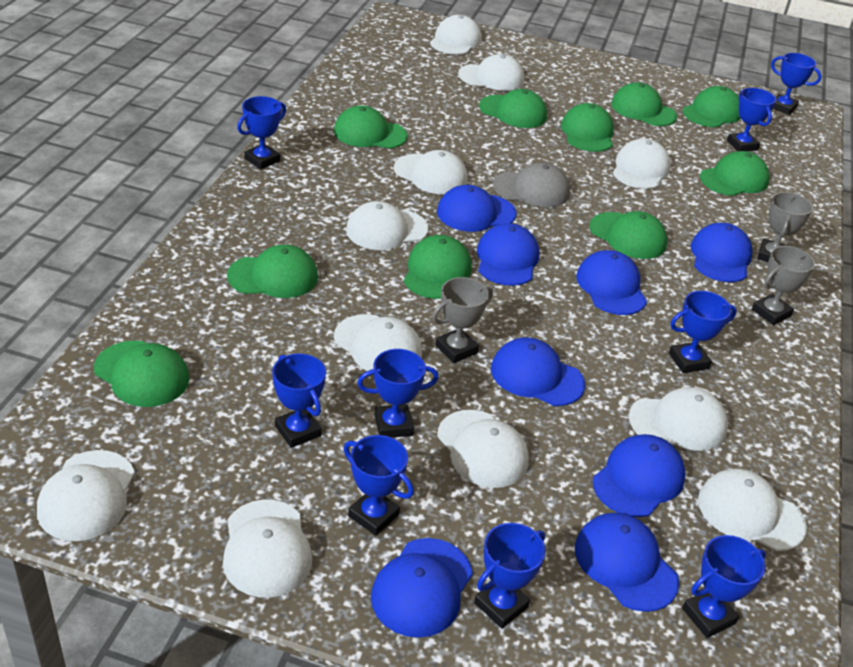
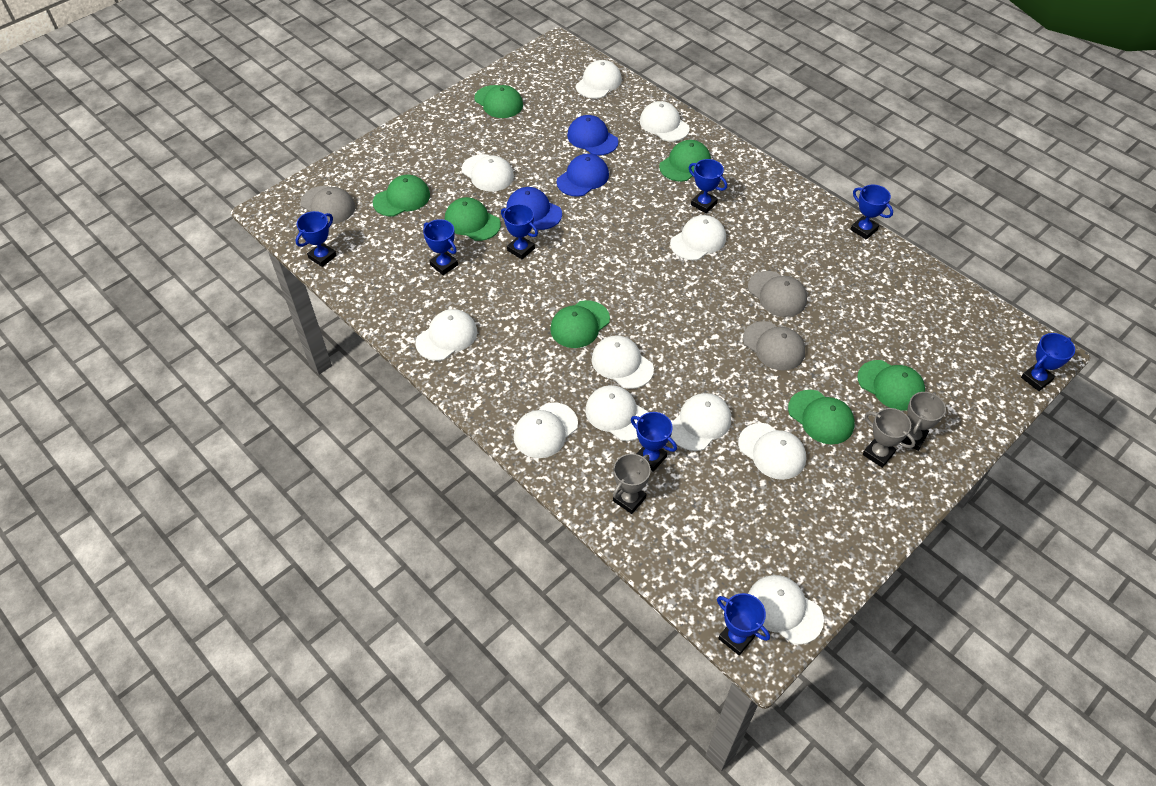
blue cap: [371,538,473,638] [437,185,517,232] [477,223,539,286] [491,337,585,406] [575,513,679,612] [576,250,647,315] [593,434,686,517] [691,223,753,282] = 8 -> [506,187,562,230] [557,154,609,197] [567,115,618,155] = 3
blue trophy: [237,96,286,169] [272,354,326,448] [344,435,414,536] [357,349,439,438] [474,523,546,628] [669,291,737,373] [682,535,766,638] [727,88,776,151] [771,53,822,115] = 9 -> [296,211,337,267] [423,219,458,275] [501,204,538,259] [631,412,677,471] [689,159,727,213] [717,593,770,655] [850,185,893,240] [1021,333,1075,391] = 8
green cap: [94,341,189,407] [227,245,318,298] [334,105,408,149] [404,235,472,299] [479,89,547,128] [561,103,614,152] [589,211,667,259] [611,82,677,126] [683,86,741,127] [700,151,770,196] = 10 -> [373,175,430,216] [445,197,501,241] [474,85,523,118] [550,300,610,348] [659,140,711,182] [788,390,855,444] [857,360,925,411] = 7
grey cap: [493,163,570,207] = 1 -> [301,186,355,224] [743,321,805,371] [748,271,807,317] = 3

